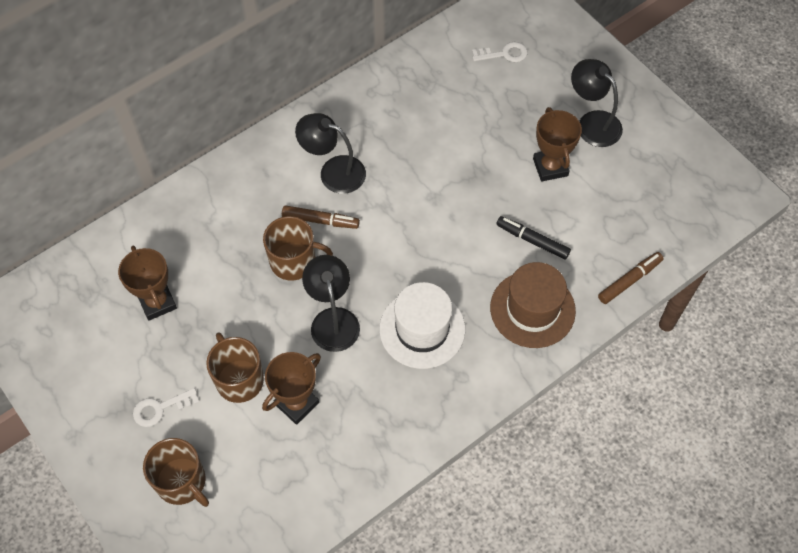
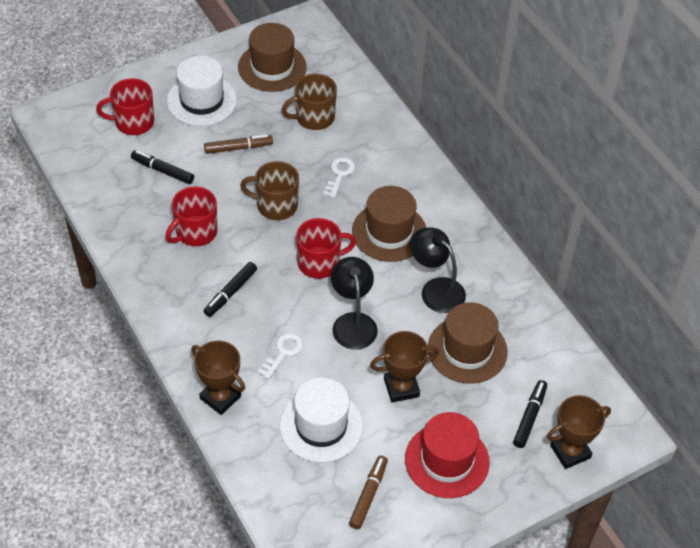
black lamp: [295,113,366,194] [302,255,360,352] [571,59,623,147] = 3 -> [331,257,378,349] [410,227,466,313] = 2
black marker: [496,216,571,260] = 1 -> [131,150,194,184] [204,262,257,317] [513,380,547,448] = 3
brown hat: [490,262,576,348] = 1 -> [238,23,307,92] [352,186,426,262] [428,302,508,384] = 3
brown mug: [143,438,209,507] [206,332,264,403] [263,216,333,281] = 3 -> [240,161,299,220] [281,74,337,130] = 2
red hat: none = 0 -> [405,412,490,498] = 1
red mug: none = 0 -> [96,78,154,135] [165,187,217,246] [296,218,356,279] = 3
white hat: [379,282,465,369] = 1 -> [167,56,237,126] [280,378,363,463] = 2

